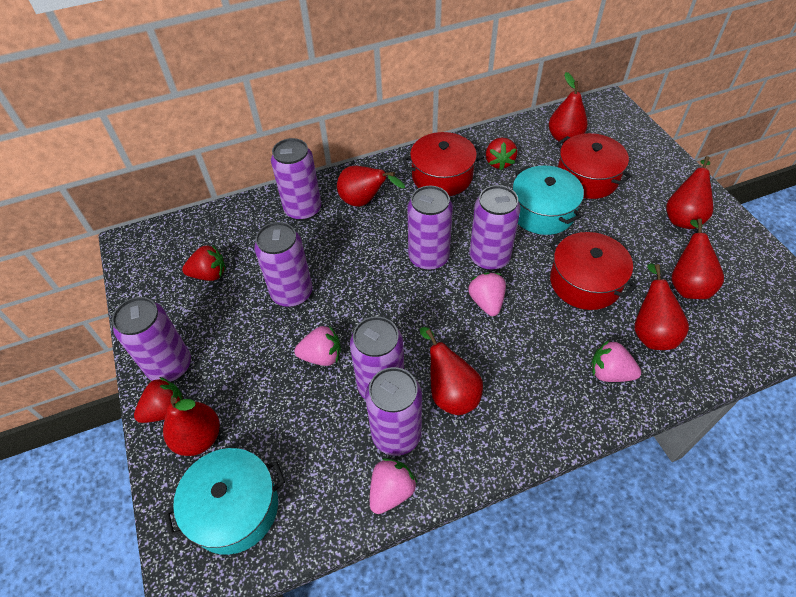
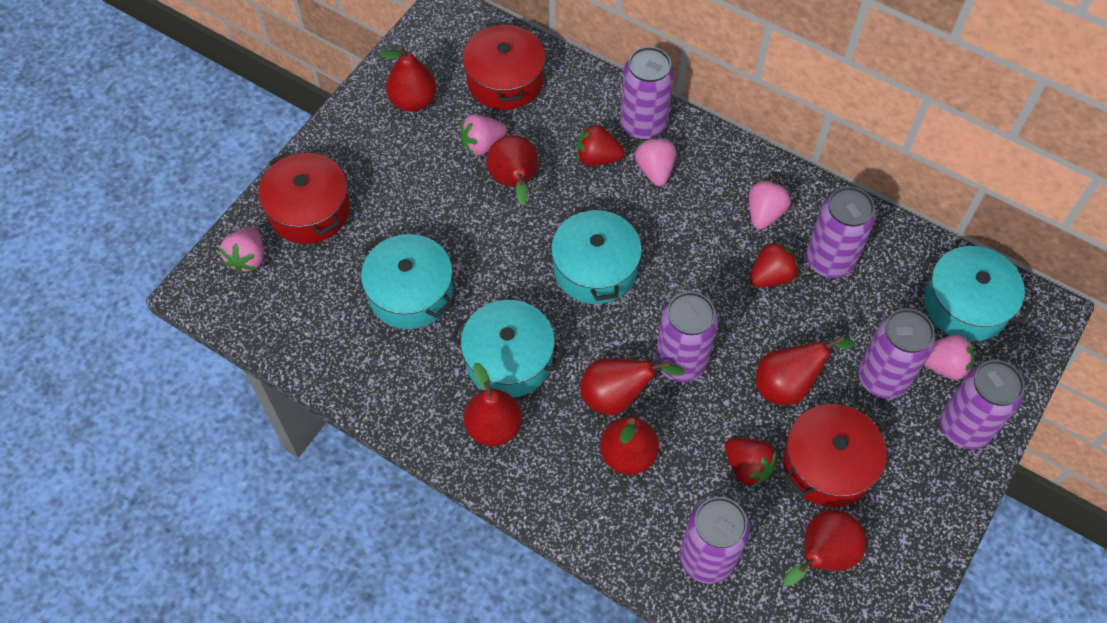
pink strawberry: [294,326,341,366] [370,458,417,514] [468,272,506,316] [591,340,641,382] = 4 -> [219,226,264,274] [459,114,507,156] [635,138,676,186] [749,180,791,230] [924,335,975,380] = 5
purple can: [112,297,191,382] [254,222,312,307] [271,138,321,221] [350,316,404,400] [365,367,422,456] [407,186,453,271] [470,185,520,271] = 7 -> [620,47,674,140] [655,292,718,382] [680,497,750,584] [806,186,876,278] [858,309,935,399] [940,360,1025,449] = 6
turquoise pot: [164,448,285,555] [512,166,584,235] = 2 -> [361,234,453,329] [451,300,565,398] [551,205,642,304] [921,246,1033,342] = 4

